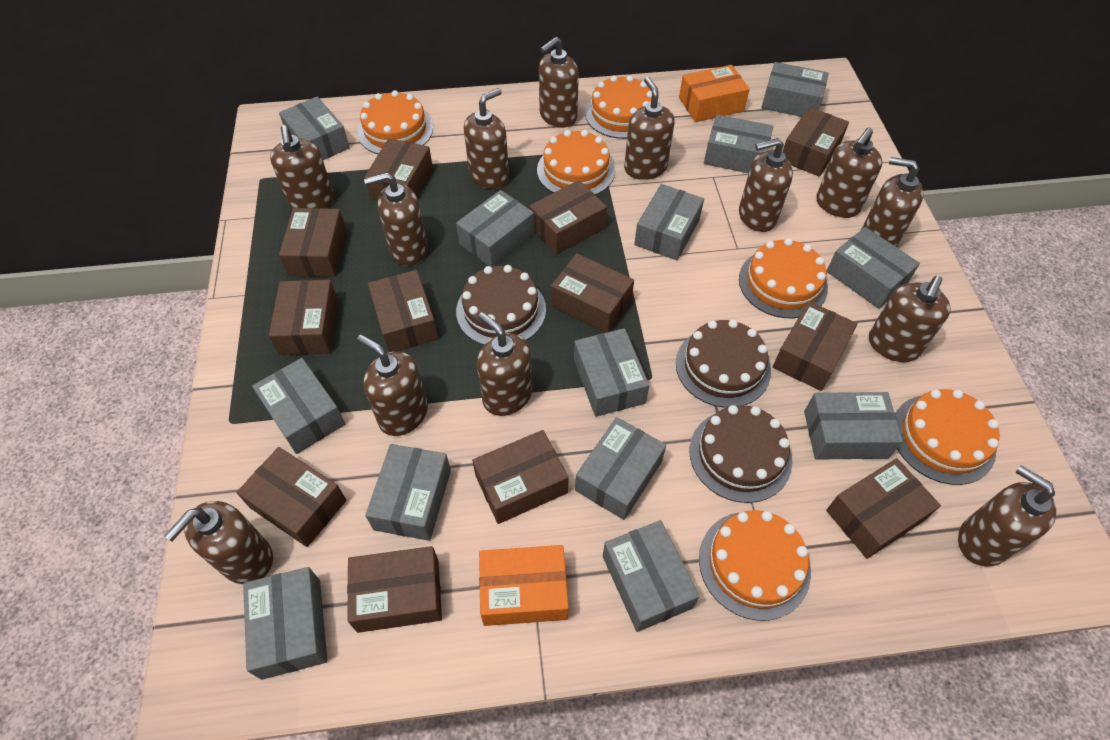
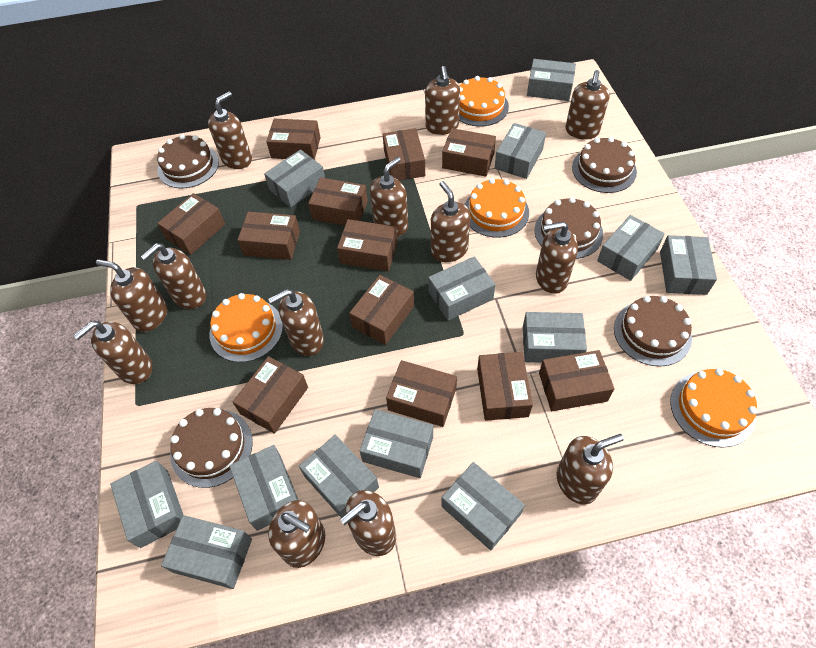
brown cake: [456,265,546,345] [676,319,771,408] [690,405,792,503] = 3 -> [157,134,219,188] [170,408,253,488] [534,197,603,259] [572,137,637,193] [614,296,692,367] = 5
orange box: [479,545,569,626] [679,65,750,122] = 2 -> none = 0
orange cake: [357,90,433,154] [537,130,615,195] [585,75,652,139] [699,510,811,621] [739,238,828,318] [895,389,1000,485] = 6 -> [209,293,283,362] [459,76,509,127] [464,178,529,238] [670,368,757,448] = 4

